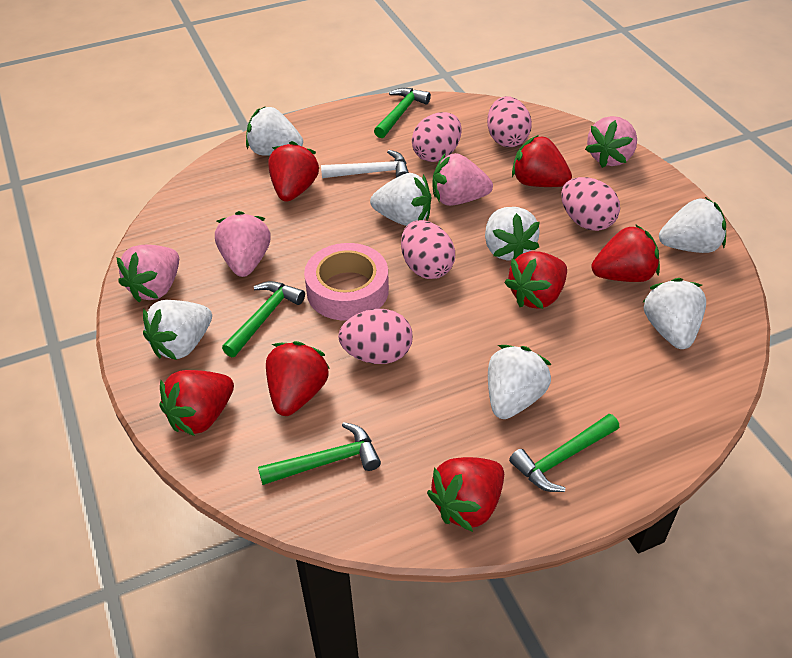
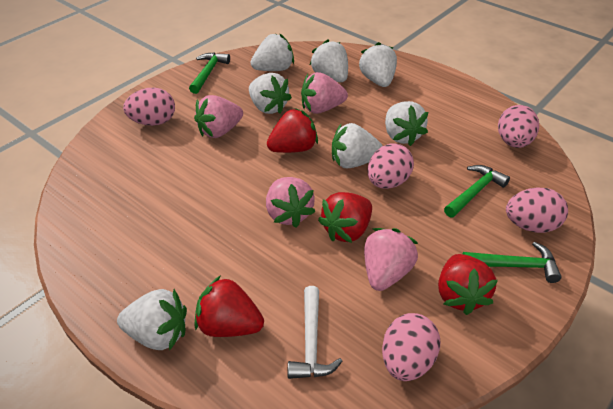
green hammer: [222,281,305,357] [258,422,381,485] [374,88,431,138] [509,414,619,492] = 4 -> [189,52,230,94] [444,165,510,217] [463,242,562,283] = 3
pink tape: [304,243,389,321] = 1 -> none = 0
red strawberry: [160,370,234,436] [266,341,330,416] [268,141,319,202] [427,457,504,532] [504,251,567,309] [512,135,572,187] [592,224,660,282] = 7 -> [195,275,264,337] [267,108,318,153] [318,192,372,243] [438,254,498,315] = 4

